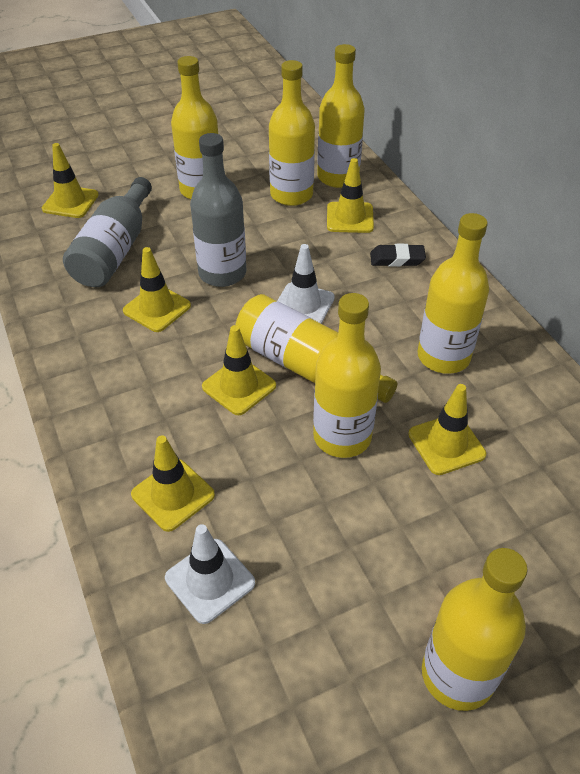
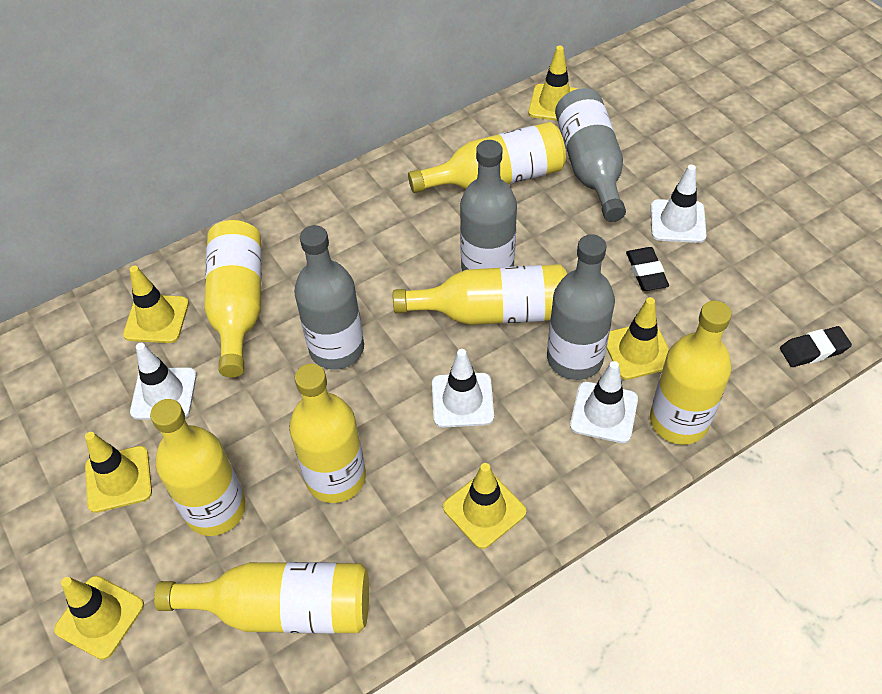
black eraser: [370,244,426,267] = 1 -> [626,247,669,291] [780,326,852,367] = 2
grey bottle: [63,177,152,287] [190,133,246,287] = 2 -> [294,225,364,370] [460,140,517,271] [547,234,615,380] [555,88,626,222] = 4
white traffic cone: [165,524,255,624] [277,244,335,324] = 2 -> [130,343,197,420] [432,349,494,428] [570,361,638,443] [651,165,706,243] = 4

